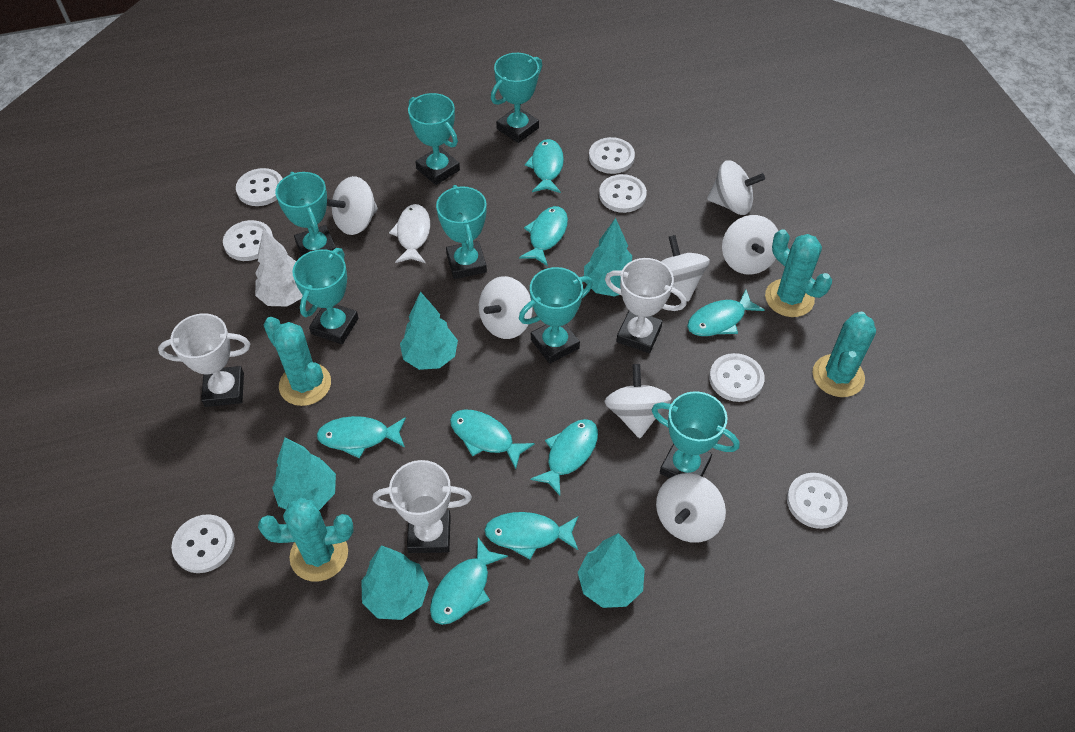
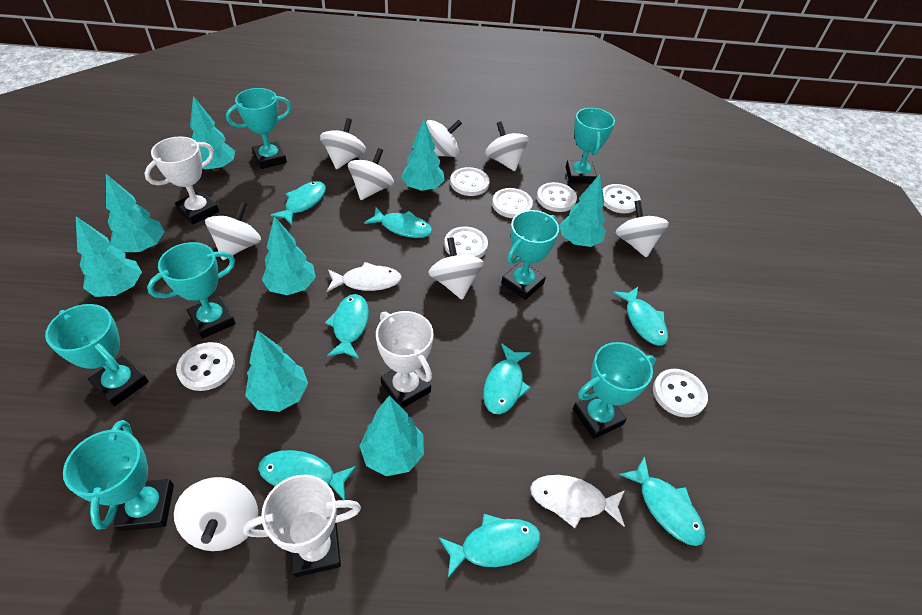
turquoise cactus: [258,498,353,581] [264,317,331,406] [765,229,832,317] [812,311,876,397] = 4 -> none = 0
turquoise tree: [272,438,336,510] [361,545,429,620] [400,292,458,370] [578,533,645,608] [584,218,632,297] = 5 -> [76,217,142,297] [106,174,164,252] [190,96,235,171] [245,330,308,412] [262,216,316,295] [359,396,424,476] [401,119,445,191] [560,174,606,247] = 8
white fish: [389,204,430,263] = 1 -> [327,262,402,292] [530,475,625,528] = 2
white spinning top: [327,176,378,235] [479,276,533,339] [605,364,672,438] [656,473,726,543] [661,235,710,302] [707,160,765,215] [722,215,778,275] = 7 -> [174,477,258,551] [205,202,261,260] [320,118,366,169] [348,148,394,200] [426,119,462,157] [428,237,484,300] [485,121,528,171] [615,200,669,257] = 8
white tree: [255,229,303,306] = 1 -> none = 0

